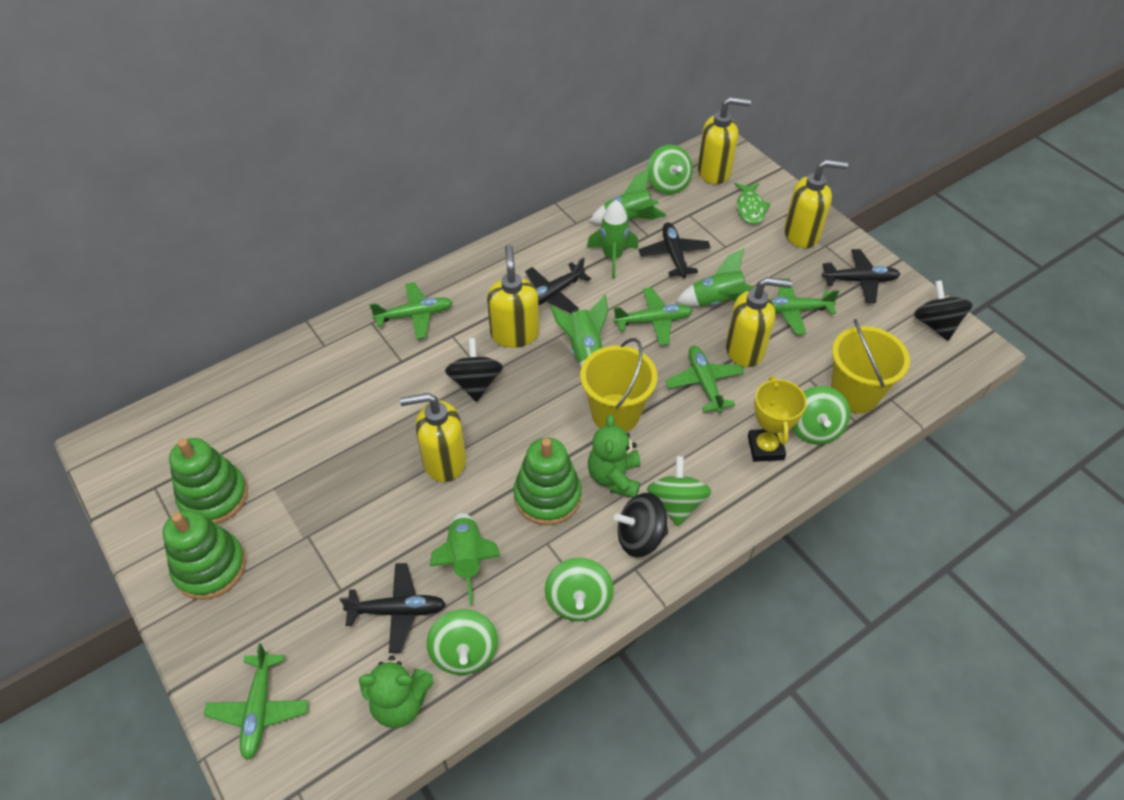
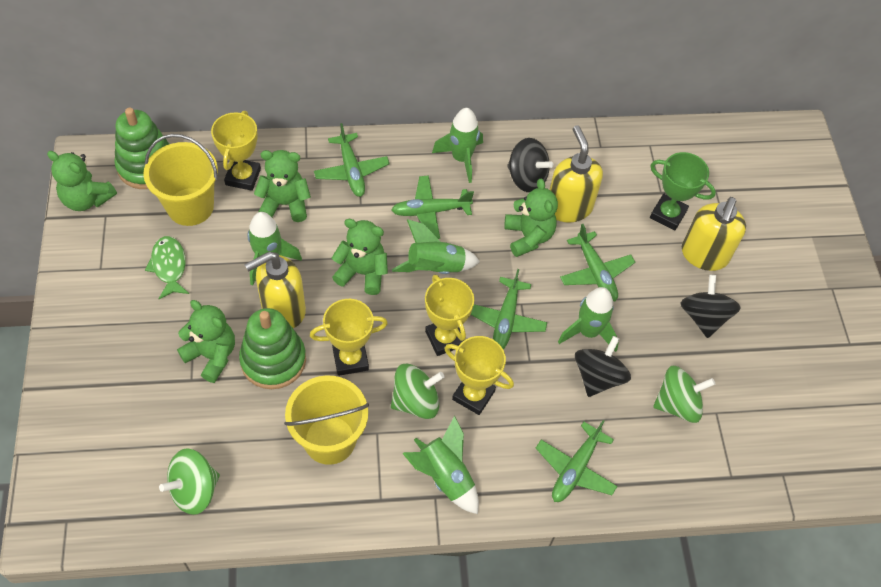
black plane: [340,563,446,653] [525,257,591,313] [639,222,711,278] [822,249,900,303] = 4 -> none = 0
green spinning top: [426,609,498,675] [545,558,614,621] [647,144,693,195] [647,456,711,526] [792,386,850,445] = 5 -> [159,448,220,515] [391,364,445,419] [653,366,715,423] = 3
green stacking toy: [162,510,246,600] [169,438,248,524] [513,438,582,525] = 3 -> [114,108,169,189] [239,308,306,389] = 2
green teddy bear: [359,656,433,728] [588,415,641,498] = 2 -> [47,151,117,211] [177,300,235,383] [254,150,311,222] [332,219,388,295] [504,178,558,257] = 5
green trophy: none = 0 -> [650,152,716,230] = 1
yellow soap dispenser: [400,393,466,482] [487,245,539,348] [698,97,751,184] [726,277,792,367] [784,159,848,248] = 5 -> [244,252,306,328] [550,125,603,223] [682,197,746,271] = 3
yellow trophy: [748,376,807,462] = 1 -> [211,111,261,191] [310,299,388,376] [425,275,474,356] [444,336,514,415] = 4

